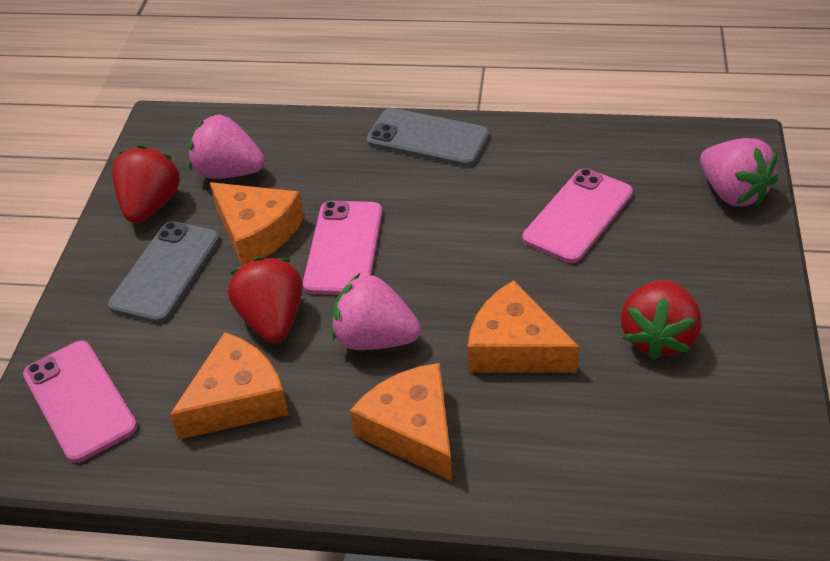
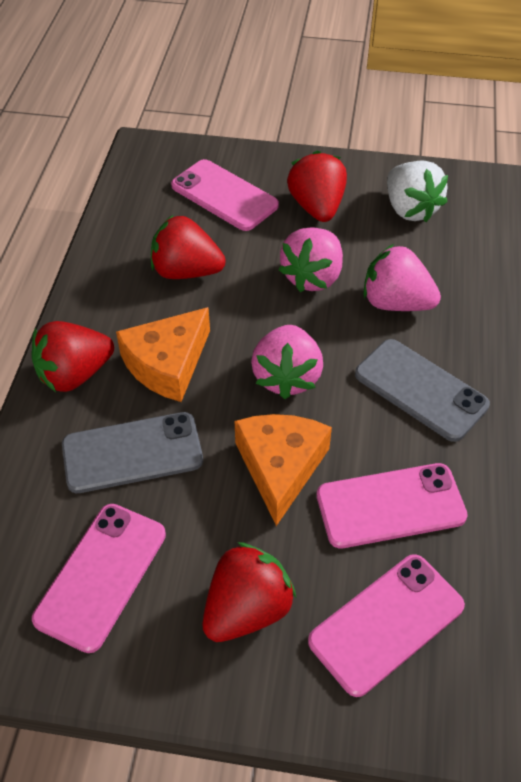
orange cheese: [170,332,289,440] [210,182,304,266] [350,363,452,481] [467,280,579,373] = 4 -> [116,307,210,402] [235,414,332,526] = 2
pink phone: [23,341,137,463] [303,201,382,295] [523,168,633,263] = 3 -> [32,504,166,653] [171,159,279,231] [308,554,465,697] [317,463,468,548] = 4
red strawberry: [112,145,181,223] [228,257,303,343] [621,280,701,360] = 3 -> [31,321,114,392] [151,214,226,279] [203,542,296,642] [287,151,347,222] = 4
white strawberry: none = 0 -> [387,160,448,222] = 1

